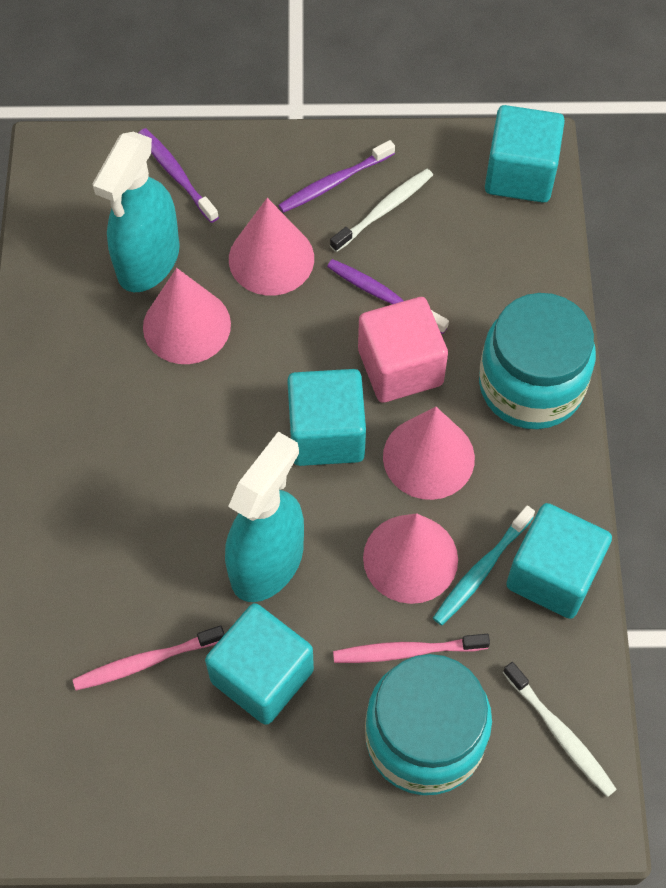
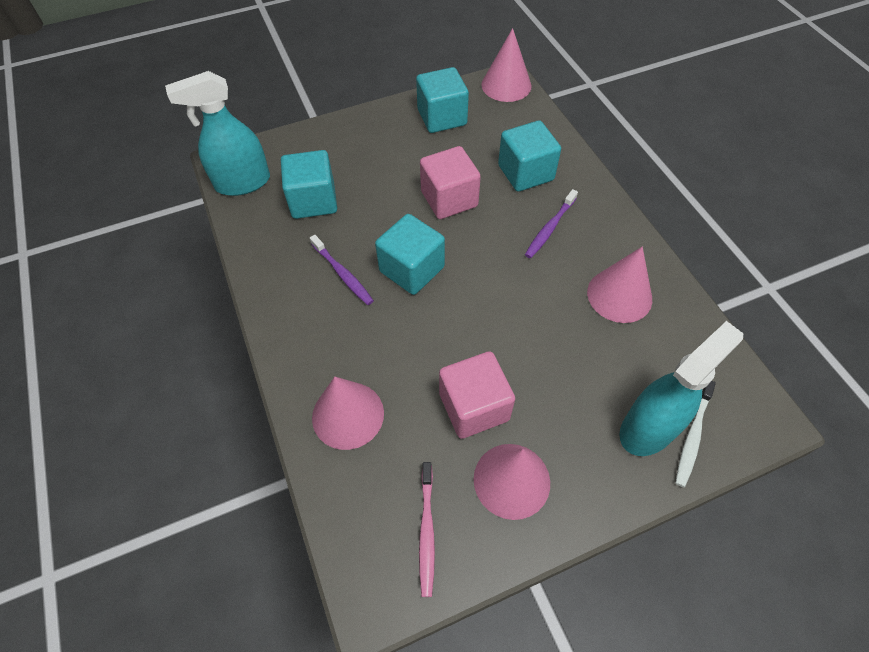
pink cube: [358,297,448,403] = 1 -> [420,146,481,219] [439,351,515,439] = 2
pink toothbrush: [72,625,225,690] [333,634,490,663] = 2 -> [419,462,435,597] = 1
purple toothbrush: [139,128,219,223] [278,140,395,213] [327,259,449,334] = 3 -> [310,235,374,305] [525,189,578,258] = 2
turquoise jar: [365,654,492,795] [479,293,596,429] = 2 -> none = 0
turquoise toothbrush: [433,505,535,625] = 1 -> none = 0
white toothbrush: [330,169,433,252] [503,662,617,797] = 2 -> [676,381,716,487] = 1

